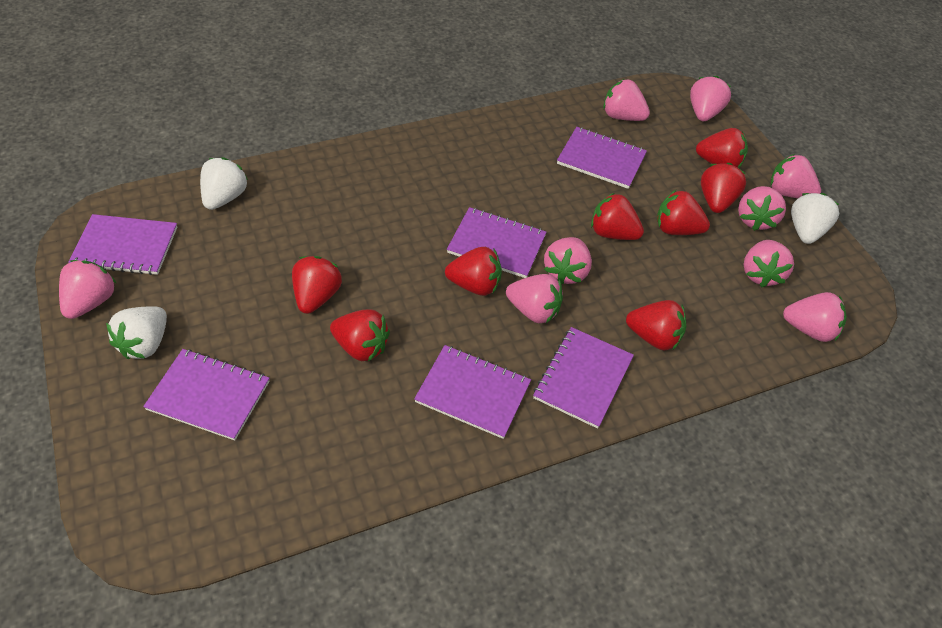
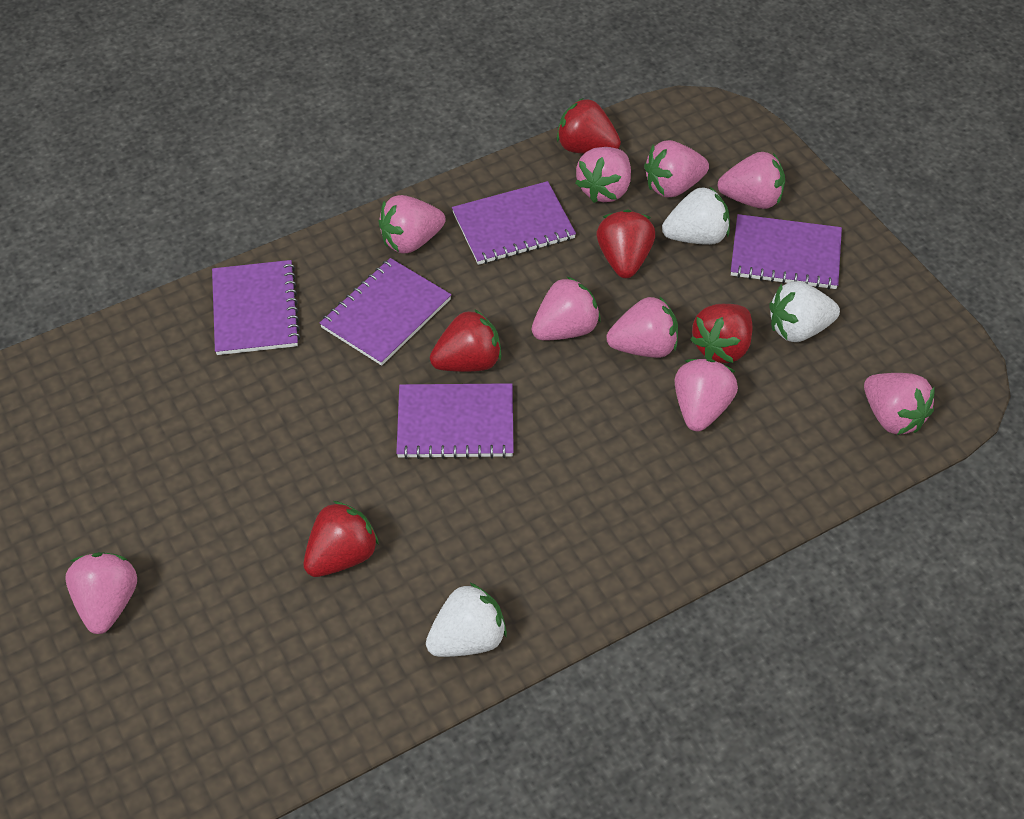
purple notebook: [68,214,177,275] [143,349,270,441] [414,345,531,439] [447,207,546,278] [533,327,634,429] [557,127,647,189] = 6 -> [212,260,300,355] [320,258,451,366] [396,383,514,459] [452,181,576,265] [731,214,842,290] = 5
red strawberry: [292,256,342,314] [330,309,390,362] [445,247,502,296] [591,193,644,240] [626,300,686,350] [657,190,710,235] [696,128,748,168] [701,163,746,213] = 8 -> [304,501,379,577] [430,309,501,372] [557,98,621,154] [597,209,655,278] [690,304,752,363] = 5

